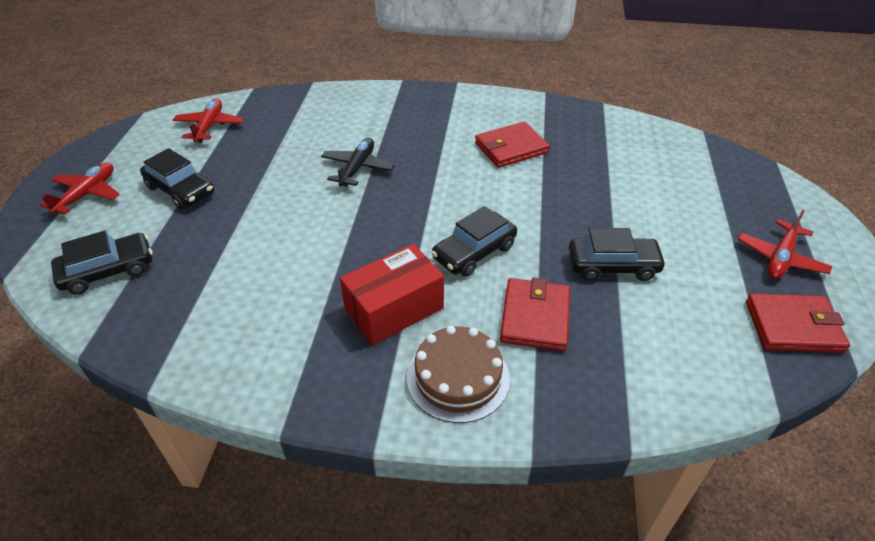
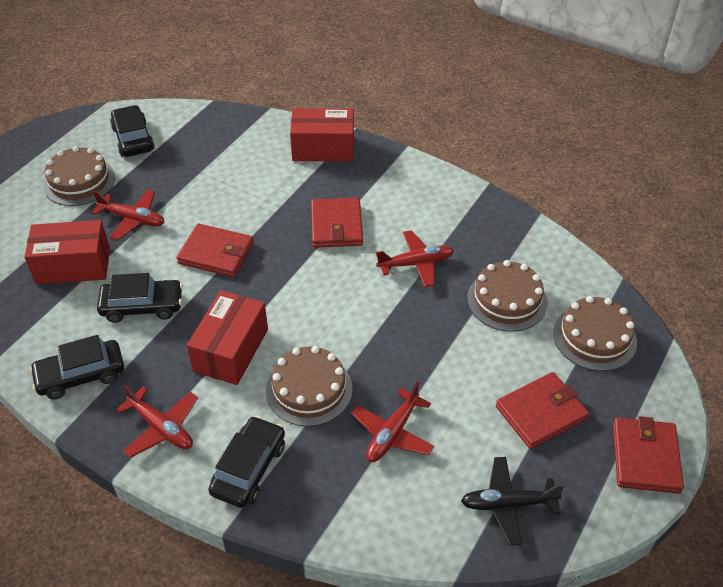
brown cake: [407,326,510,423] = 1 -> [43,146,115,206] [266,346,353,426] [467,260,547,332] [553,296,637,371] = 4
red box: [340,244,444,345] = 1 -> [24,220,110,285] [187,290,268,385] [290,108,354,161] = 3
red plane: [40,163,120,214] [173,98,244,143] [737,210,832,279] = 3 -> [92,189,164,241] [116,384,198,458] [351,381,435,462] [376,230,454,287] = 4
red wallet: [475,122,550,168] [500,277,570,351] [746,293,850,353] = 3 -> [176,224,254,277] [311,198,363,248] [496,372,589,449] [613,416,684,494] = 4

